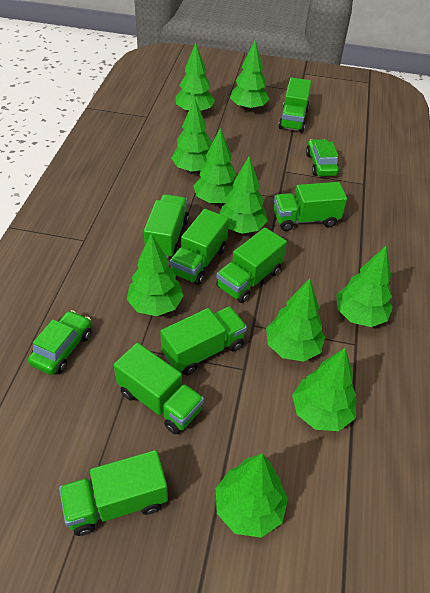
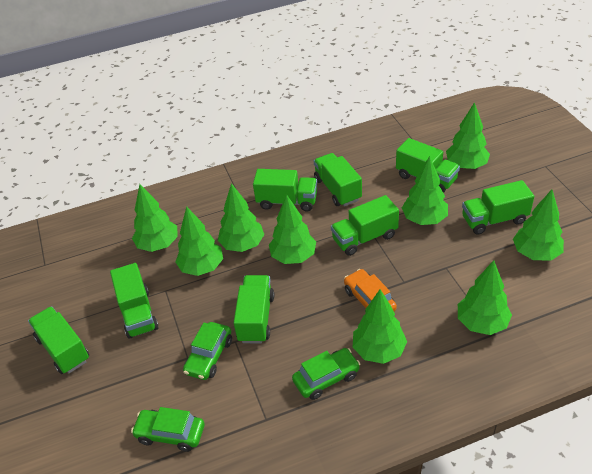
green car: [28,310,91,375] [306,139,339,176] = 2 -> [131,407,204,452] [183,322,232,380] [292,348,360,400] = 3
green tree: [127,234,184,316] [171,98,212,173] [176,43,215,111] [193,128,236,204] [216,453,288,538] [219,156,268,234] [230,41,270,111] [266,279,325,362] [292,348,357,431] [336,246,393,327] = 10 -> [132,184,178,252] [175,206,223,276] [218,183,264,252] [269,195,316,264] [353,289,407,364] [402,156,448,225] [446,102,490,169] [458,260,512,335] [513,189,564,261] = 9
orange car: none = 0 -> [344,269,397,311] = 1

